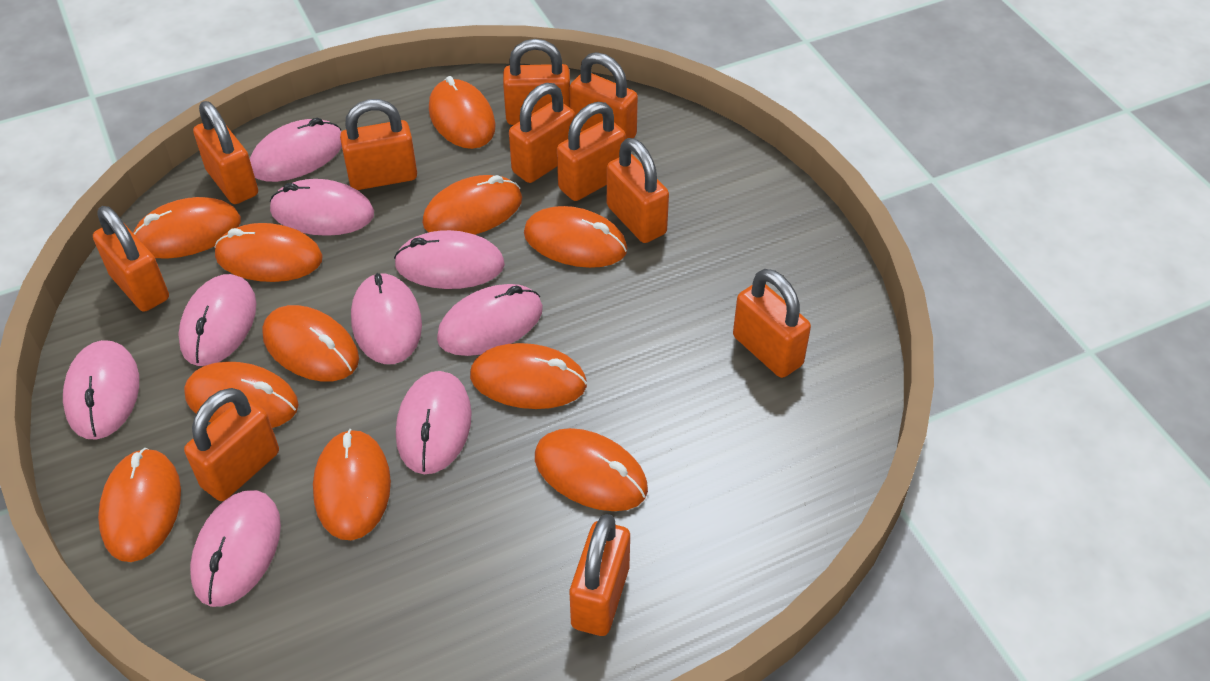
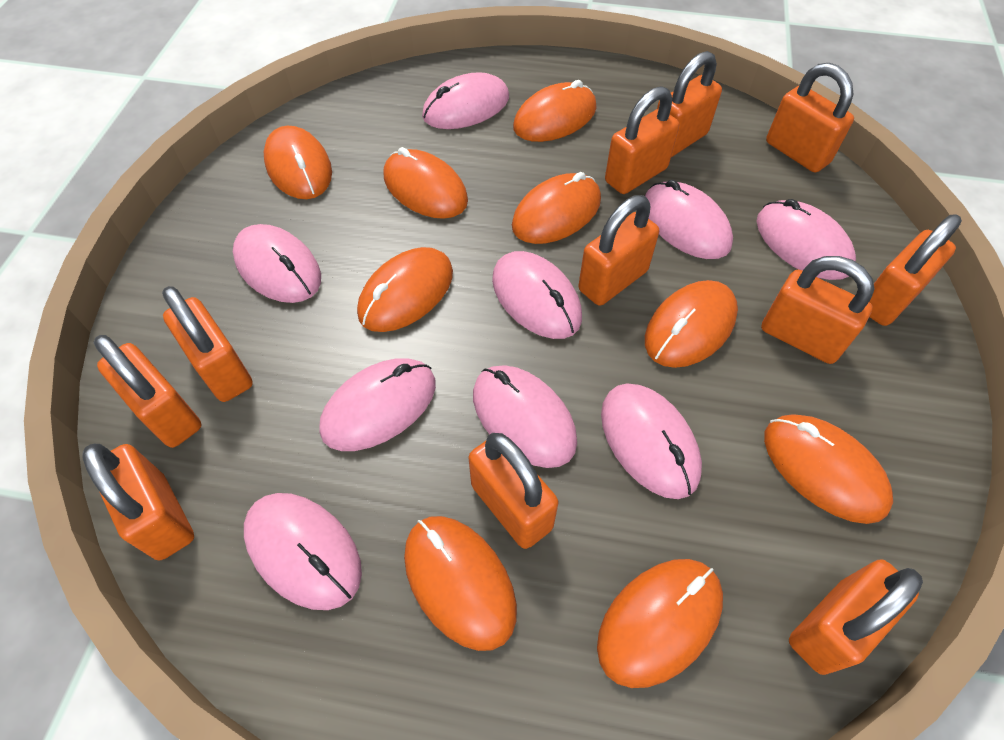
orange mouse: [98,448,181,562] [133,197,241,259] [184,362,299,428] [215,223,323,282] [262,305,359,382] [313,429,391,540] [422,175,522,235] [429,76,496,149] [470,343,587,409] [524,206,627,268] [535,428,648,511] = 11 -> [264,126,332,199] [357,247,453,332] [383,147,468,219] [404,516,517,651] [512,172,601,244] [513,80,597,142] [597,559,723,688] [645,280,738,368] [764,414,893,524] = 9

